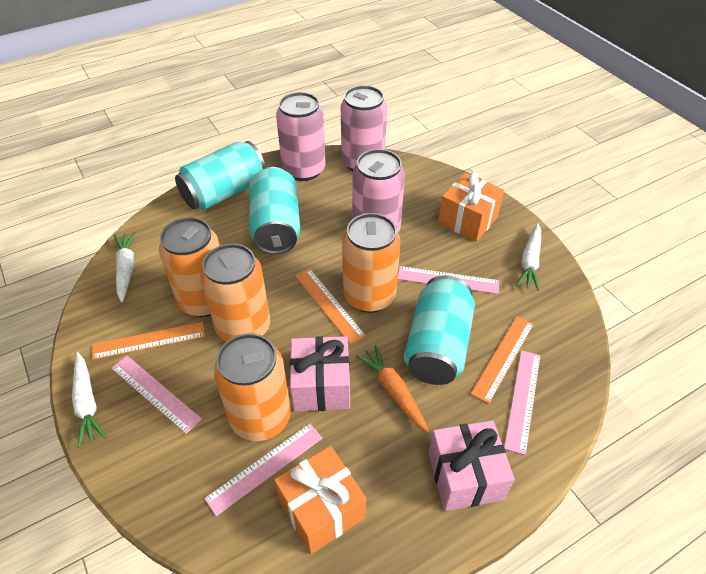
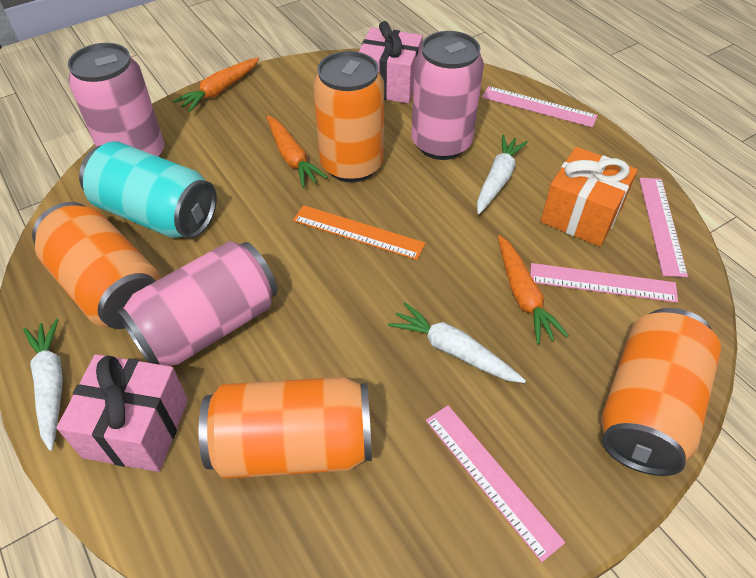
orange carrot: [356,345,430,433] = 1 -> [173,57,259,112] [267,115,328,188] [498,235,569,344] = 3
orange gift: [274,446,366,554] [438,172,504,242] = 2 -> [540,147,638,247] = 1
orange ruler: [92,322,205,360] [295,268,366,344] [471,316,534,404] = 3 -> [293,205,426,260] = 1
turquoise can: [175,141,266,210] [249,167,300,255] [404,275,475,385] = 3 -> [79,141,217,239] = 1

